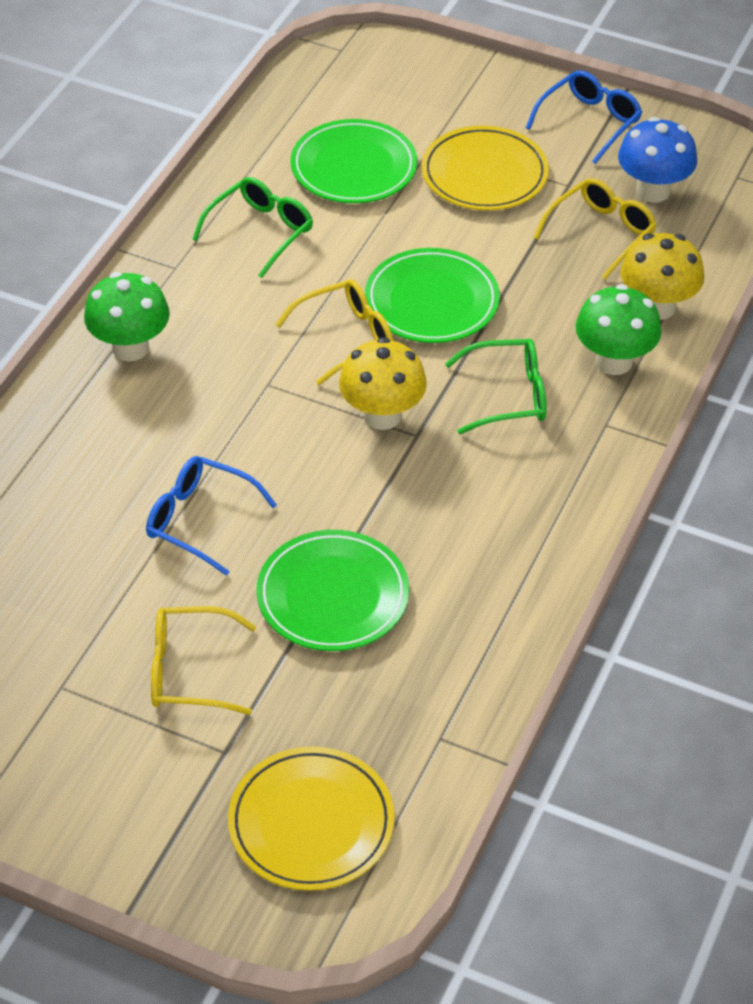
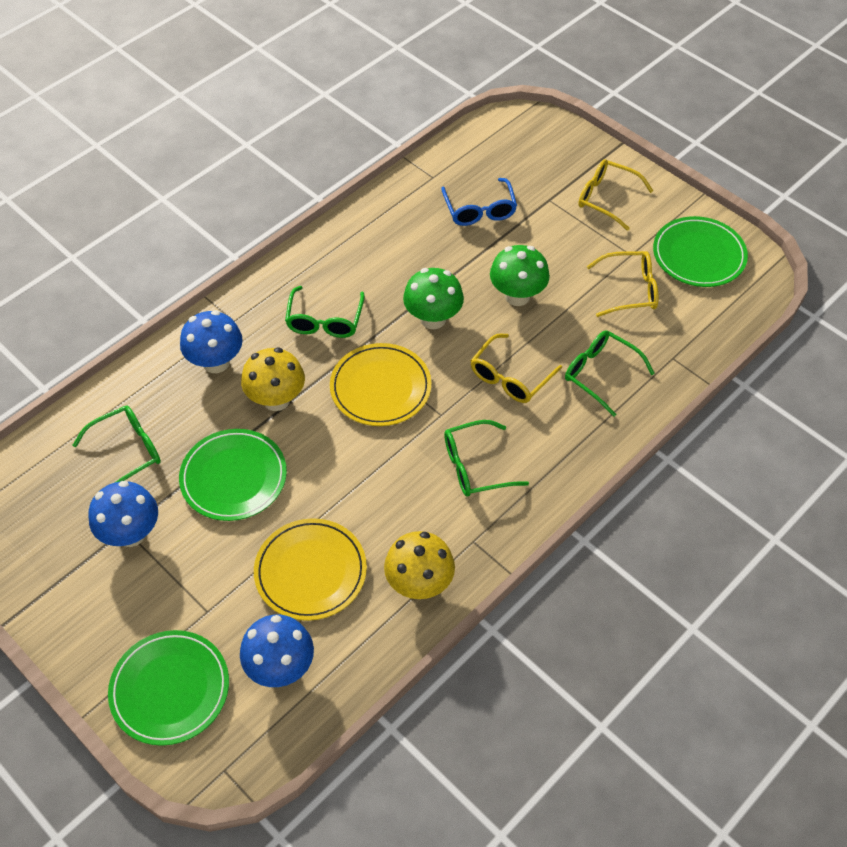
blue glasses: [146,456,277,576] [526,70,642,164] = 2 -> [441,178,517,226] = 1
blue mushroom: [618,117,697,203] = 1 -> [88,481,158,547] [180,310,243,373] [240,615,314,687] = 3
green glasses: [192,177,313,278] [445,339,547,434] = 2 -> [72,406,161,482] [285,286,365,338] [444,420,529,497] [565,330,655,417] = 4

